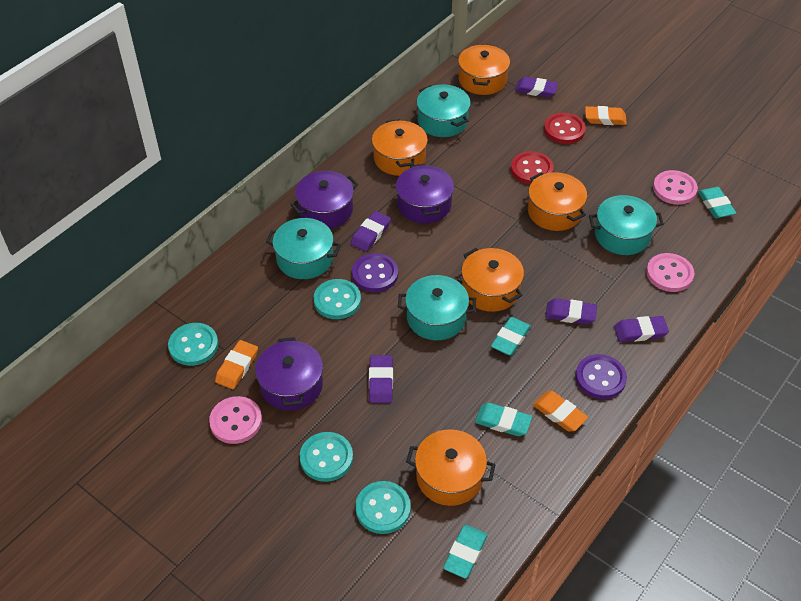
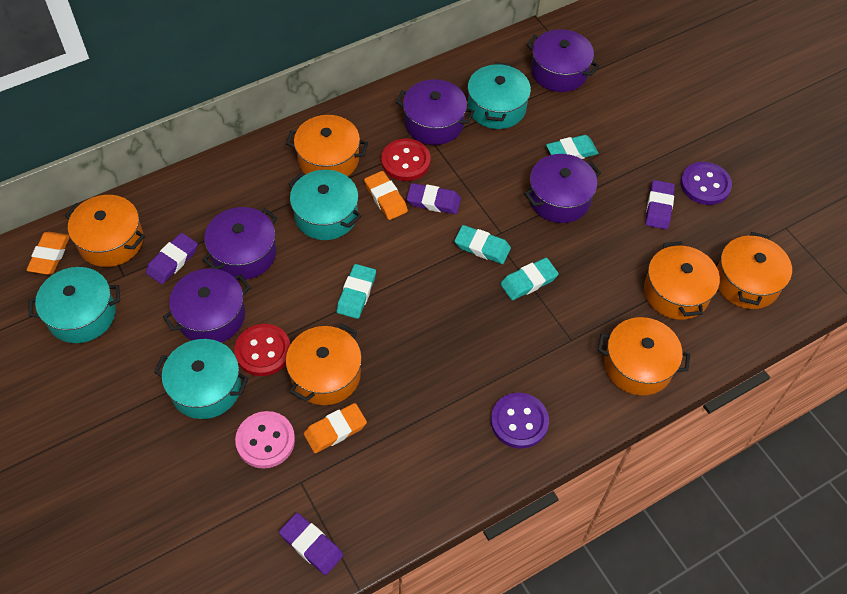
orange pot: [372,119,428,176] [406,429,496,506] [458,44,510,95] [461,248,524,312] [528,172,587,231] = 5 -> [65,195,145,267] [286,115,368,176] [286,323,362,405] [598,317,690,396] [644,242,720,320] [717,232,792,309] = 6
pink button: [209,396,262,444] [646,253,694,292] [653,170,698,205] = 3 -> [235,411,295,469] = 1
purple eraser: [350,211,391,252] [369,355,393,403] [515,77,558,98] [545,298,597,325] [614,316,669,342] = 5 -> [146,233,198,284] [279,513,343,575] [407,183,461,214] [645,180,675,229] = 4
purple pot: [255,337,323,411] [290,171,358,229] [396,164,454,223] = 3 -> [163,268,251,342] [203,207,277,280] [396,79,474,145] [524,154,601,223] [526,29,599,92] = 5
turquoise button: [168,323,218,366] [300,432,353,482] [313,279,361,319] [355,481,411,534] = 4 -> none = 0

